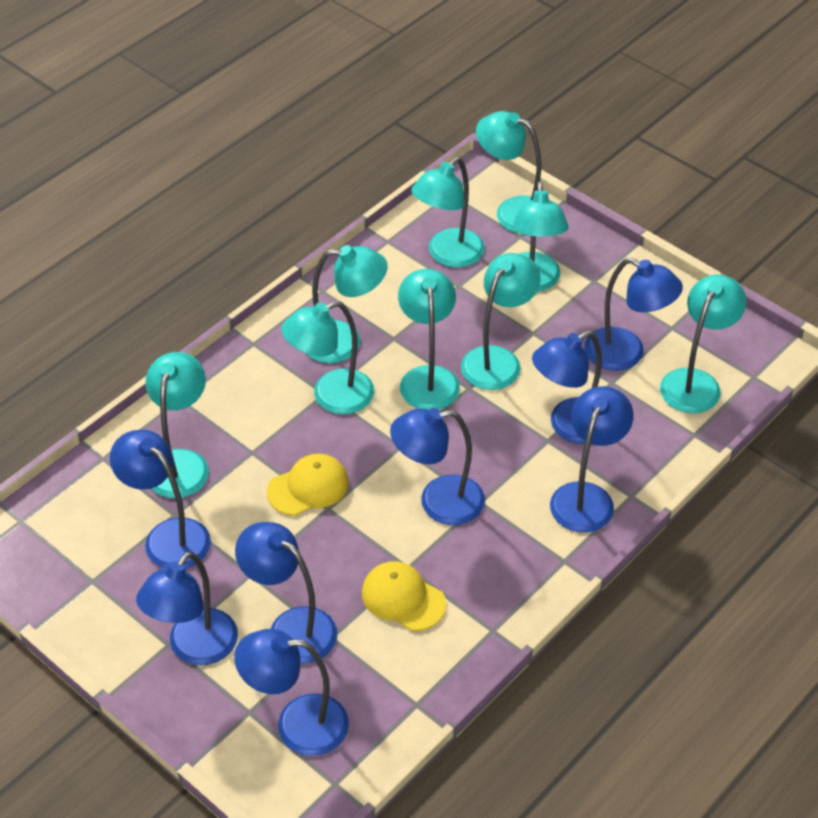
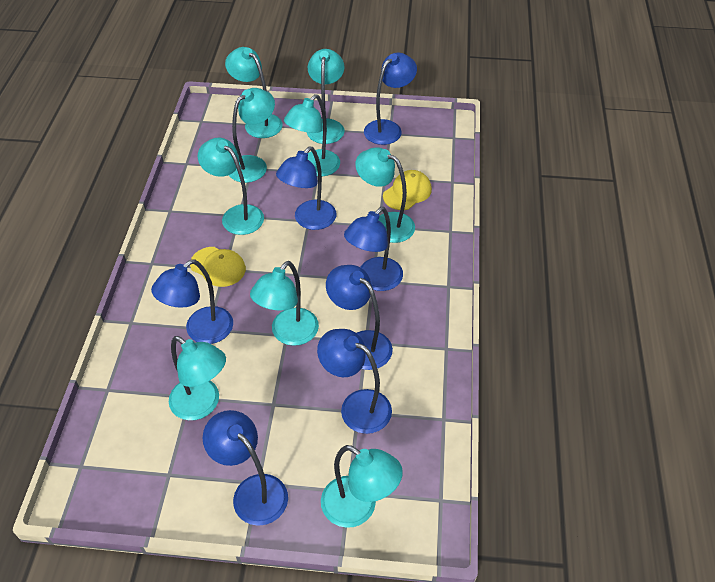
blue lamp: [110,430,211,569] [136,551,238,666] [234,629,349,756] [235,522,337,664] [390,408,485,525] [532,331,602,444] [550,386,633,533] [585,258,683,371] = 8 -> [151,259,233,344] [203,410,288,526] [276,147,336,230] [317,329,392,434] [326,265,393,370] [344,207,403,291] [364,53,417,145] = 7

